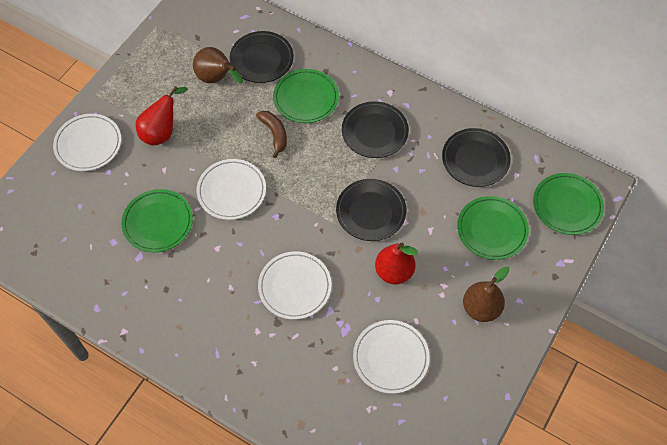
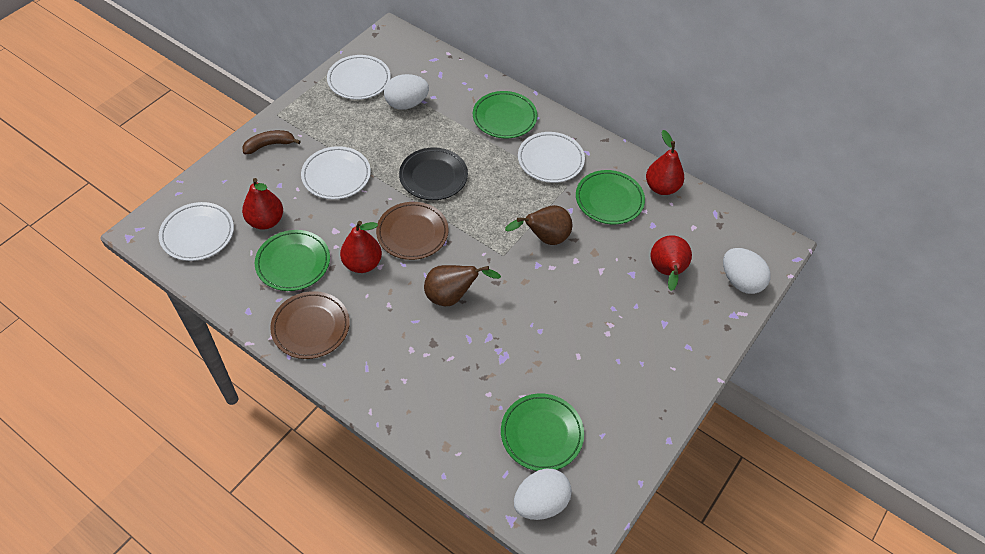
black plate: [230,31,294,83] [336,179,406,241] [342,101,409,158] [442,128,511,187] = 4 -> [399,147,468,200] = 1
brown plate: none = 0 -> [270,291,350,359] [376,202,449,260] = 2
red pear: [136,86,188,146] [375,242,418,284] = 2 -> [242,178,283,229] [340,221,382,273] [646,130,684,195] [650,235,692,291] = 4
white egg: none = 0 -> [384,74,429,110] [514,469,572,520] [723,248,771,294] = 3

